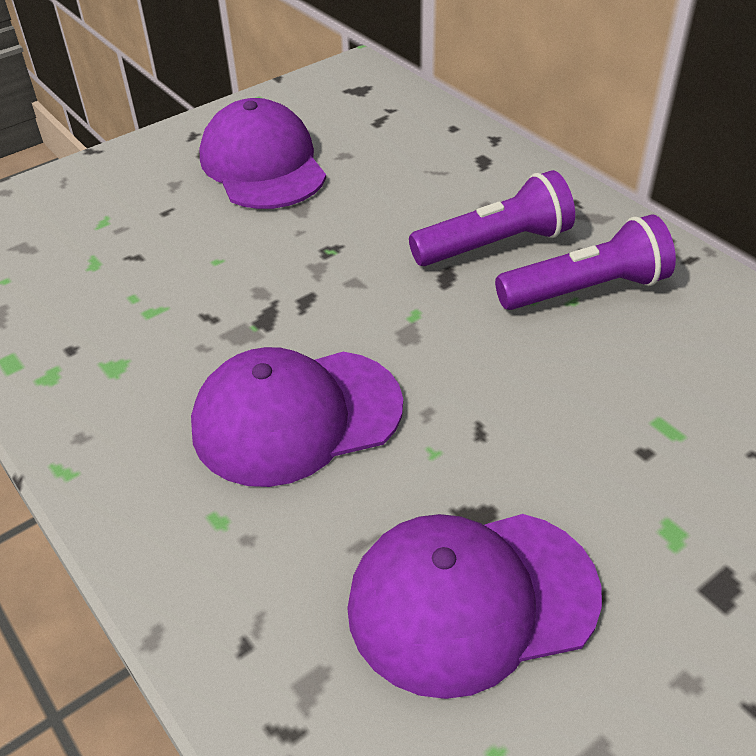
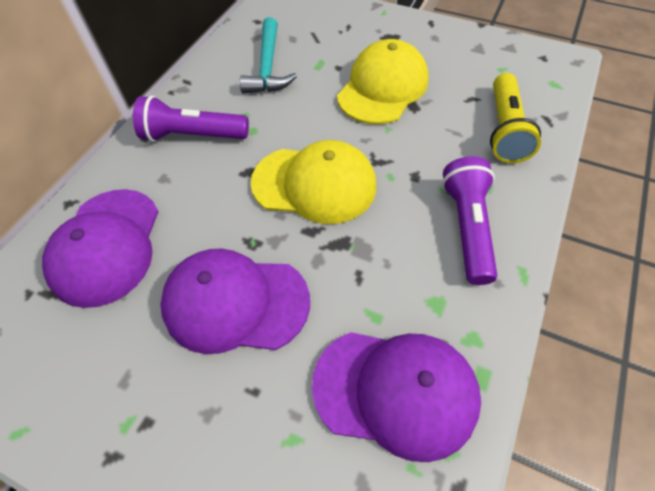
turquoise hammer: none = 0 -> [240,17,297,94] = 1
yellow cap: none = 0 -> [250,140,376,224] [337,39,428,124] = 2
yellow flashlight: none = 0 -> [490,73,541,163] = 1

